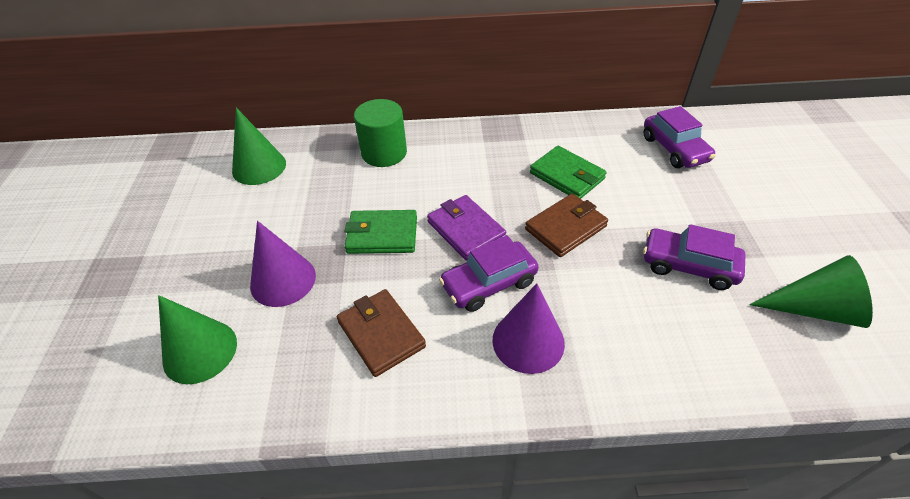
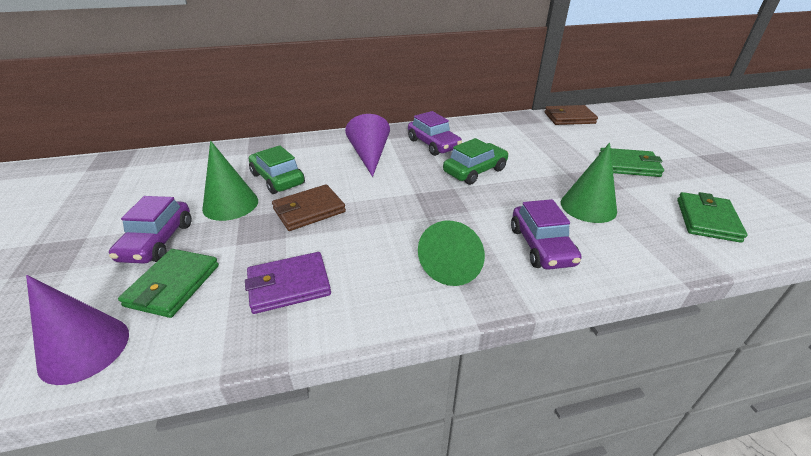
green car: none = 0 -> [249,145,305,194] [443,138,509,185] = 2
green cylinder: [354,99,407,167] = 1 -> none = 0
green wallet: [344,210,417,254] [530,146,607,199] = 2 -> [118,249,219,318] [599,148,664,177] [677,192,747,243] = 3

